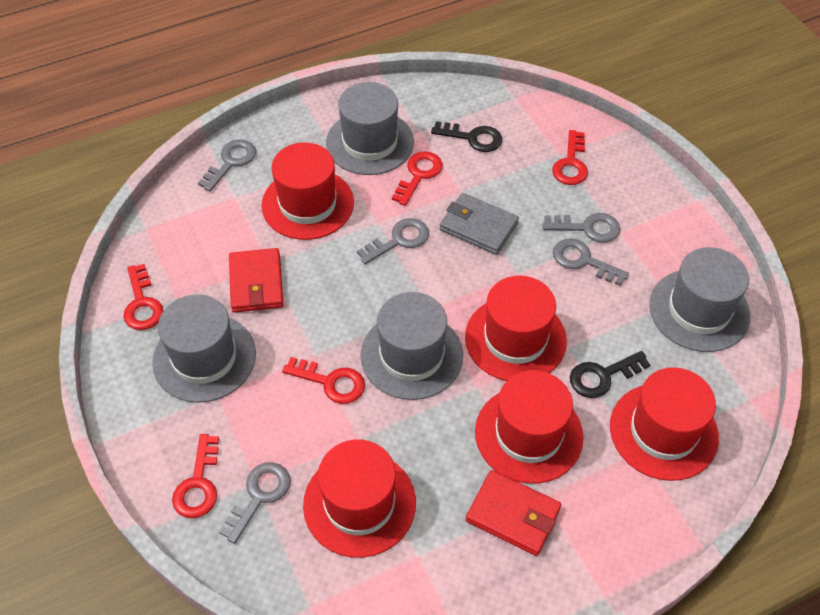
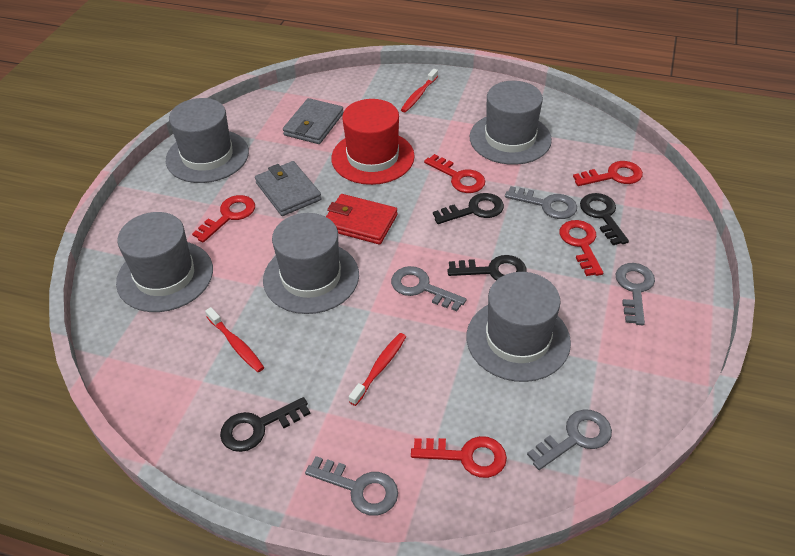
black key: [431,121,502,152] [570,351,650,398] = 2 -> [220,397,310,452] [433,193,504,224] [447,255,526,280] [580,193,629,245] = 4
grey hat: [152,294,256,403] [326,82,414,175] [361,292,463,400] [649,247,750,352] = 4 -> [116,212,213,312] [166,98,249,183] [263,213,359,314] [466,272,571,382] [470,81,552,165] = 5
grey wallet: [439,193,519,255] = 1 -> [255,161,322,216] [283,98,343,144] = 2
red hat: [261,142,354,240] [303,439,416,558] [465,276,567,381] [475,370,583,484] [610,367,719,481] = 5 -> [331,99,415,185] = 1
red toothbrush: none = 0 -> [205,307,264,372] [349,333,406,406] [401,69,438,112] = 3
red wallet: [229,248,284,313] [466,470,561,556] = 2 -> [326,194,398,245] = 1

